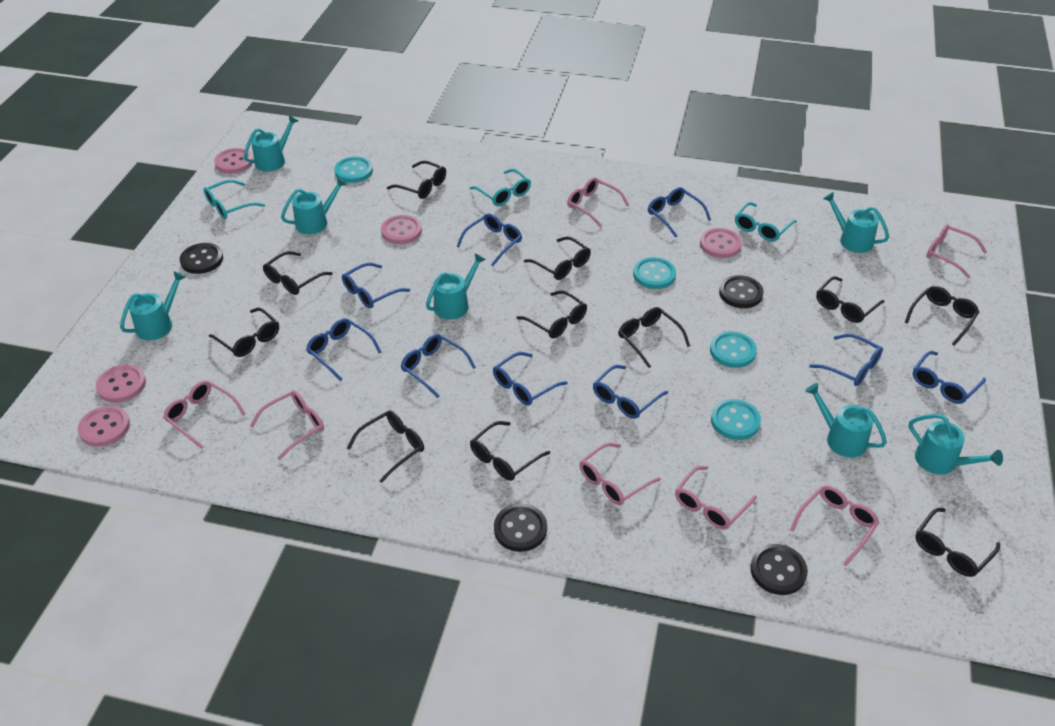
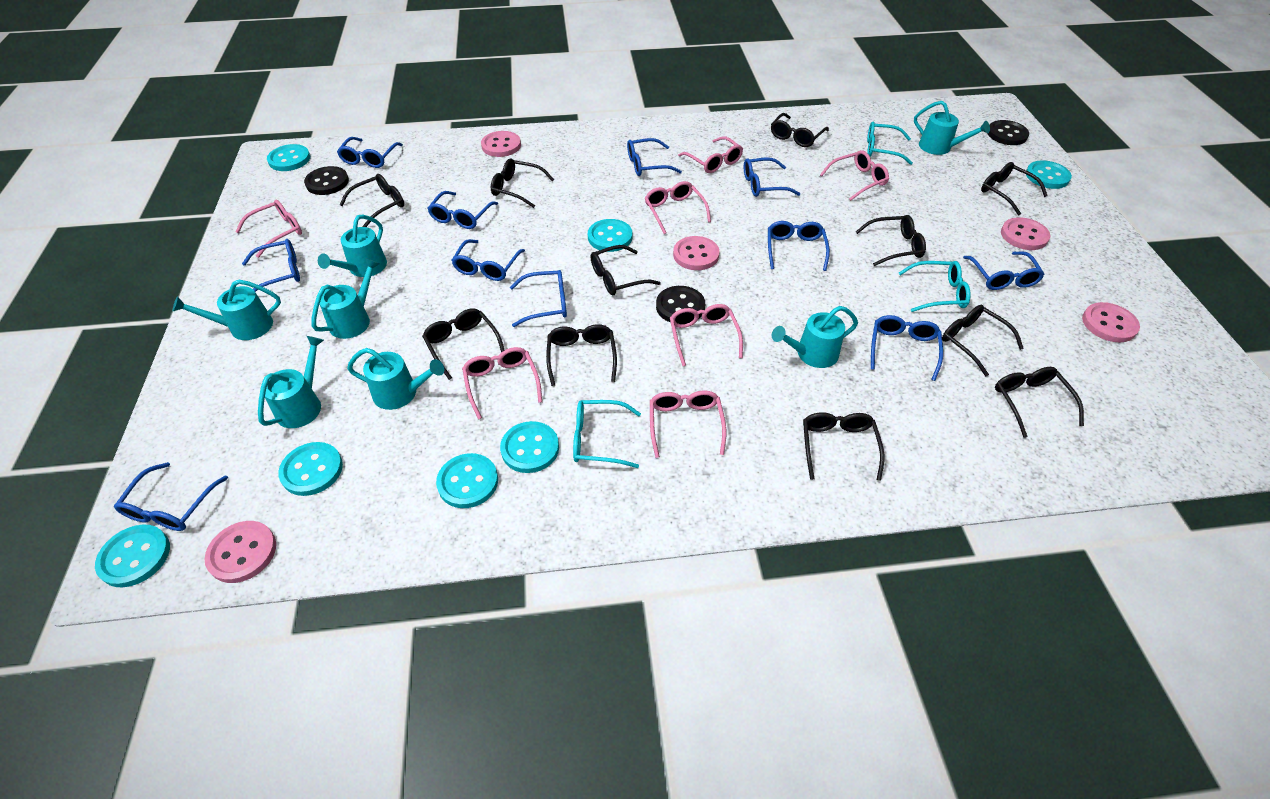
black button: [180,243,223,274] [494,504,547,552] [719,275,764,308] [750,544,808,595] = 4 -> [304,166,349,195] [656,286,705,322] [987,120,1029,145] = 3
blue glasses: [306,318,381,381] [342,263,410,308] [401,334,476,398] [457,214,522,266] [493,352,568,405] [593,365,668,419] [648,187,711,238] [809,334,883,386] [913,351,986,404] = 9 -> [114,462,228,531] [242,239,300,292] [337,137,403,168] [427,191,498,229] [451,239,525,281] [510,270,567,327] [627,138,682,176] [744,157,800,197] [768,221,830,271] [871,315,943,381] [963,252,1045,290] = 11
turquoise button: [334,157,373,183] [633,257,676,289] [710,331,757,368] [711,399,761,440] = 4 -> [95,525,170,587] [267,144,310,171] [278,442,343,496] [436,453,498,508] [500,421,559,473] [588,219,632,252] [1026,161,1072,189] = 7

